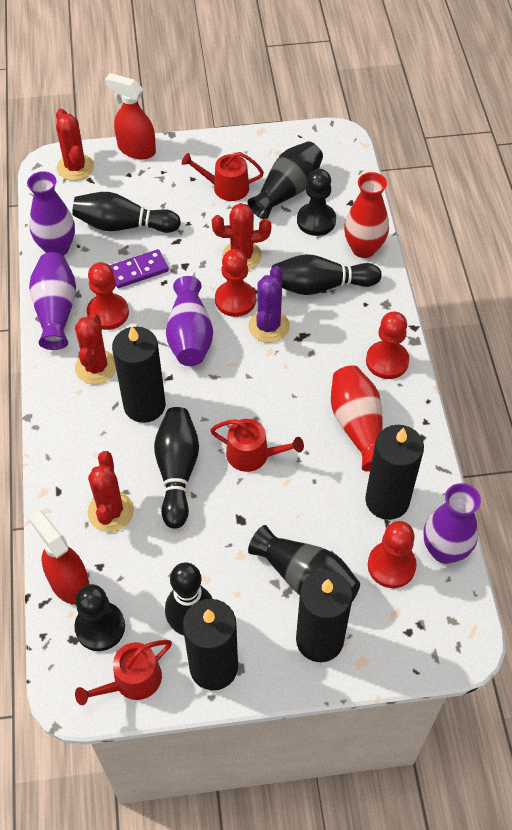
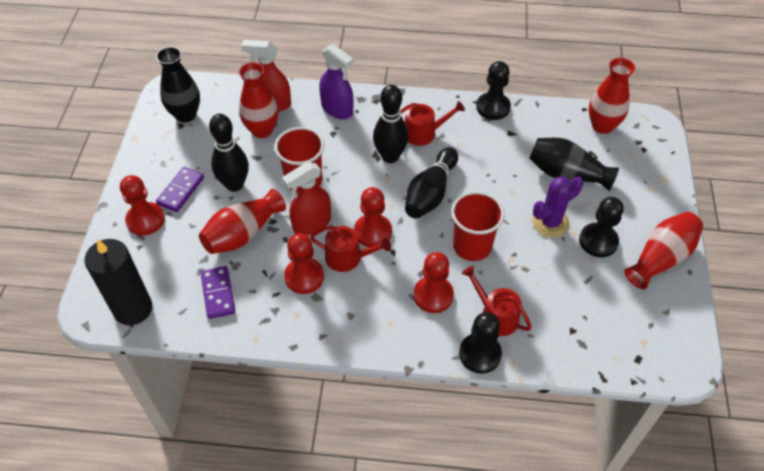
black bowling pin: [72,192,181,233] [154,407,199,529] [165,562,212,635] [271,254,382,295] = 4 -> [209,114,249,192] [373,85,409,163] [405,147,458,219] = 3
black candle: [112,326,166,423] [183,599,238,690] [296,570,353,662] [365,425,424,520] = 4 -> [85,239,152,325] = 1
black pawn: [74,584,125,651] [297,169,336,236] = 2 -> [459,312,502,374] [476,61,511,120] [579,197,624,257] = 3
purple domino: [109,249,169,288] = 1 -> [156,167,204,212] [201,266,235,319] = 2
purple spray bottle: none = 0 -> [319,44,353,119] = 1
purple vase: [27,171,75,256] [29,252,76,350] [166,276,213,366] [424,483,481,564] = 4 -> none = 0
red cactus: [56,109,94,181] [75,313,116,384] [88,451,134,532] [212,203,271,270] = 4 -> none = 0
red cup: none = 0 -> [274,127,324,193] [451,191,504,261] = 2
red vase: [331,365,383,471] [344,172,389,258] = 2 -> [199,189,286,254] [239,62,278,138] [589,58,635,134] [624,212,703,289] = 4

